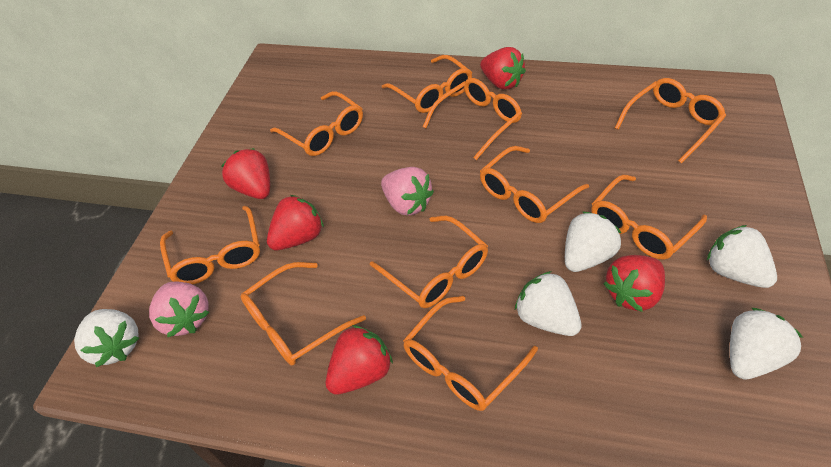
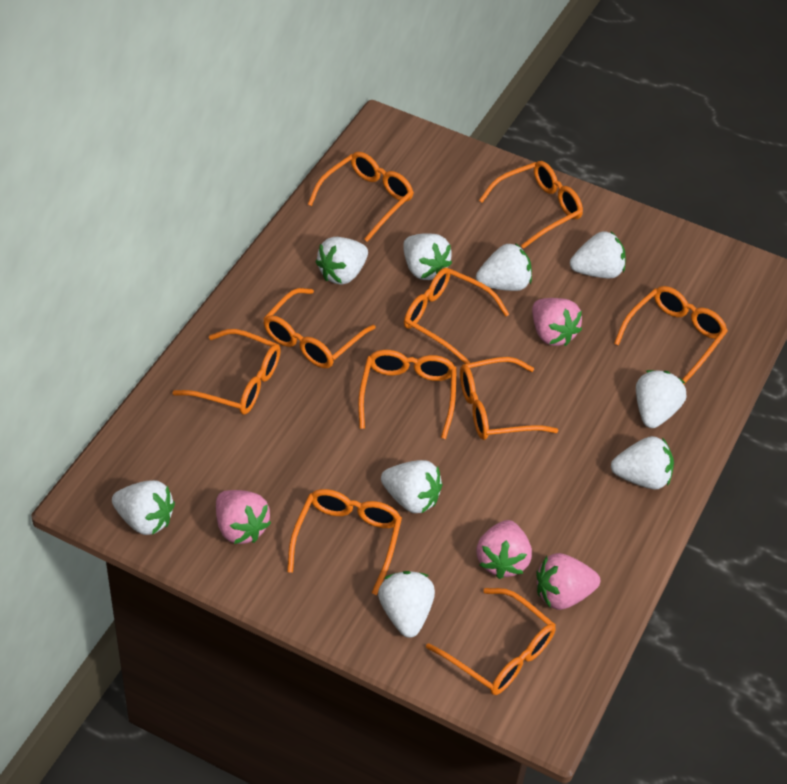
pink strawberry: [149,281,210,337] [381,167,434,216] = 2 -> [216,490,271,544] [476,520,532,579] [532,298,582,346] [536,553,600,610] = 4
red strawberry: [221,148,270,199] [267,195,324,250] [326,325,393,395] [480,47,526,90] [603,255,665,312] = 5 -> none = 0
white strawberry: [74,309,139,367] [515,271,582,336] [565,211,621,272] [707,225,777,288] [730,308,803,379] = 5 -> [112,480,175,535] [315,237,368,285] [378,571,435,638] [381,460,443,514] [403,233,452,280] [476,243,532,291] [570,231,626,278] [611,436,674,490] [636,370,687,428] = 9

